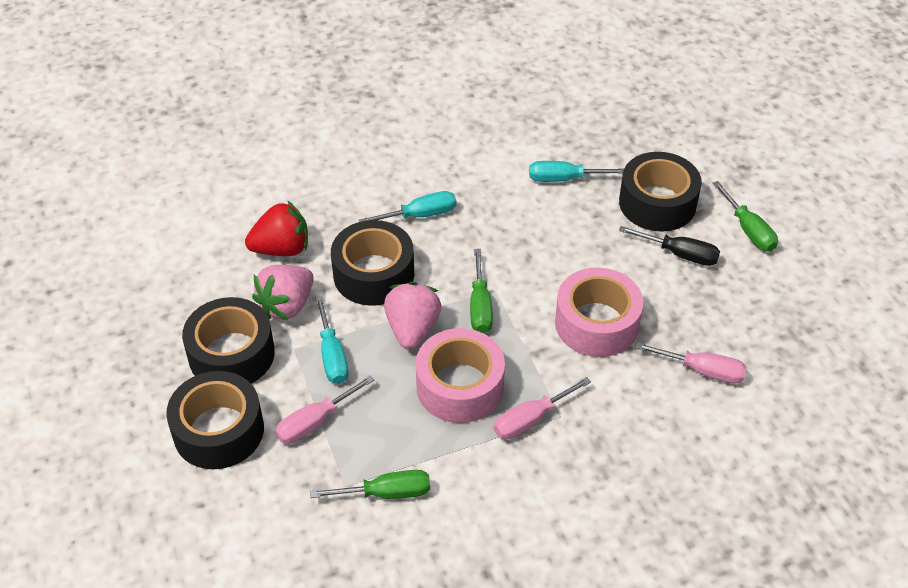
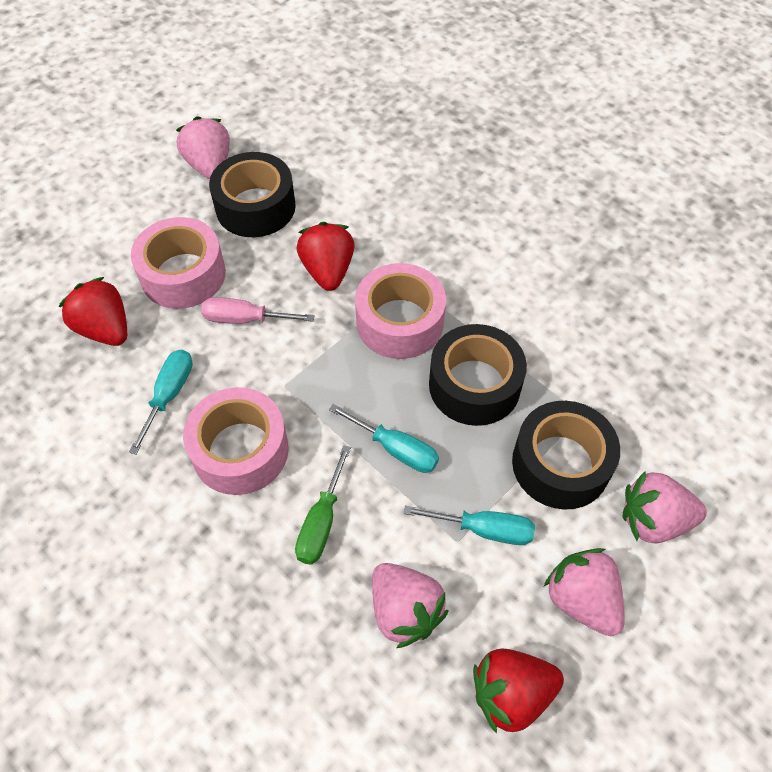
black screwdriver: [619,226,720,266] = 1 -> none = 0
black tape: [166,371,264,469] [182,297,275,384] [331,220,414,306] [619,152,702,232] = 4 -> [209,152,296,237] [429,324,527,426] [512,401,620,510] = 3
green screwdriver: [310,470,430,499] [470,249,493,333] [712,181,778,251] = 3 -> [295,445,351,565] = 1
pink screwdriver: [275,376,374,444] [494,377,591,439] [635,342,747,384] = 3 -> [201,297,315,324] = 1
pink strawberry: [252,265,314,320] [384,282,442,349] = 2 -> [176,116,230,179] [372,563,449,648] [544,548,625,636] [623,471,707,544] = 4
pink tape: [416,328,505,423] [555,267,643,357] = 2 -> [131,217,226,309] [183,387,289,495] [355,263,446,359] = 3
red strawberry: [245,200,308,256] = 1 -> [58,277,127,346] [297,222,355,291] [473,648,564,734] = 3

